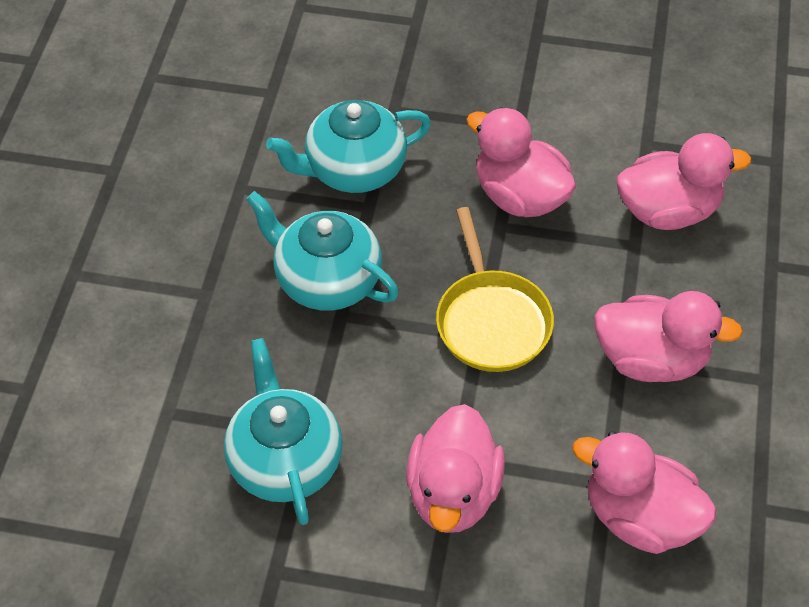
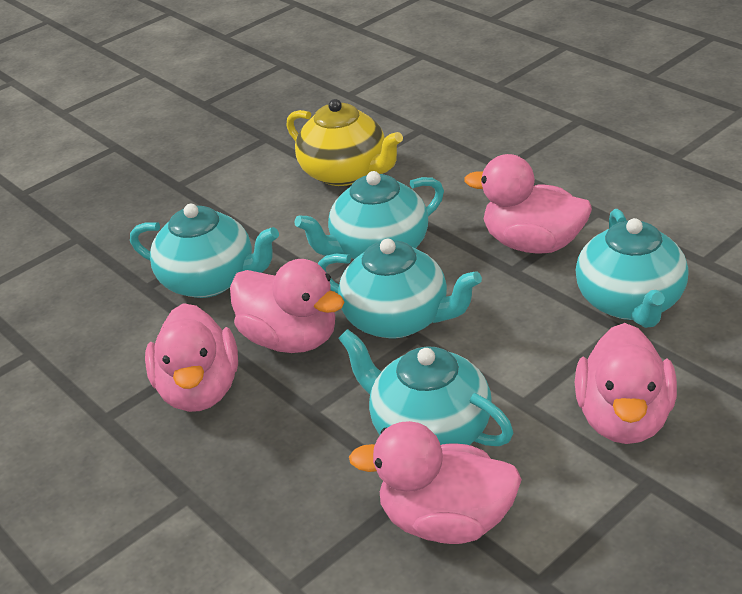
turquoise teapot: [224,338,343,525] [246,191,399,311] [266,100,431,193] = 3 -> [130,204,279,298] [294,171,444,259] [318,239,482,338] [338,329,513,446] [575,209,688,328] = 5
yellow pan: [436,207,554,372] = 1 -> none = 0
yellow teapot: none = 0 -> [286,99,403,186] = 1

